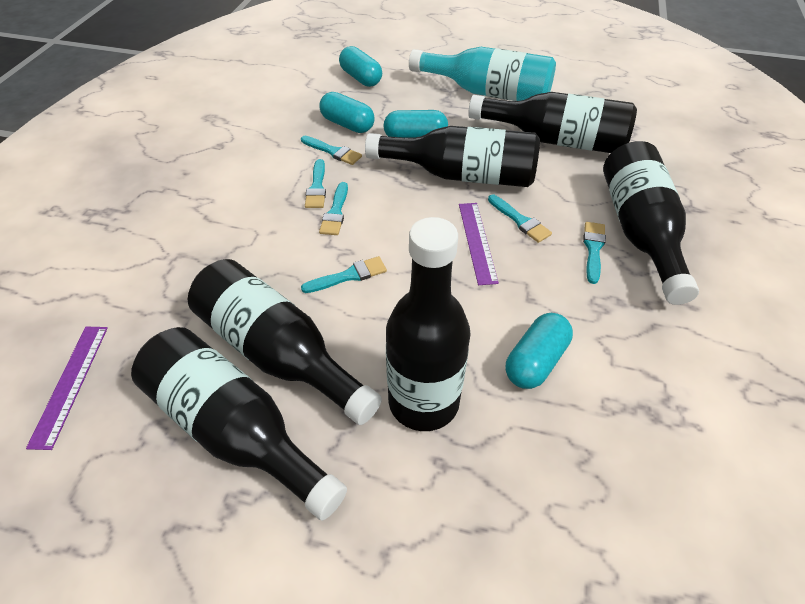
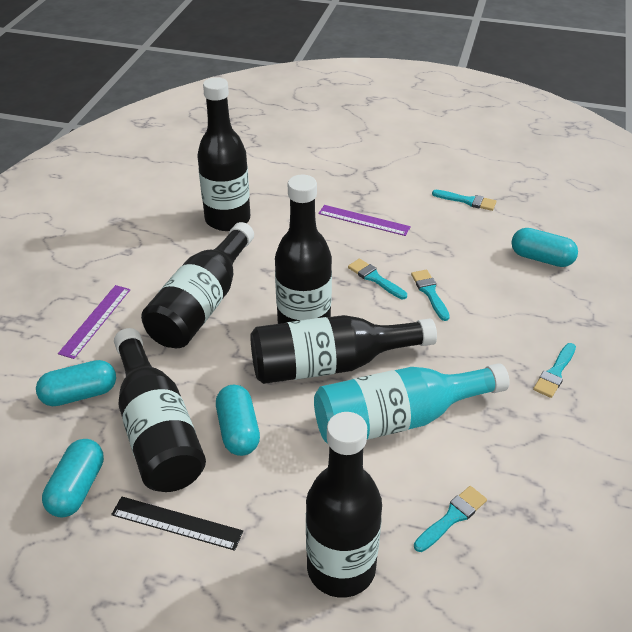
black ruler: none = 0 -> [111,497,243,551] = 1
turquoise brush: [301,136,362,165] [301,256,387,293] [305,159,326,208] [319,182,348,235] [488,195,552,243] [583,222,606,284] = 6 -> [348,258,407,299] [411,270,450,321] [414,486,487,552] [432,190,496,211] [533,343,576,398] = 5

